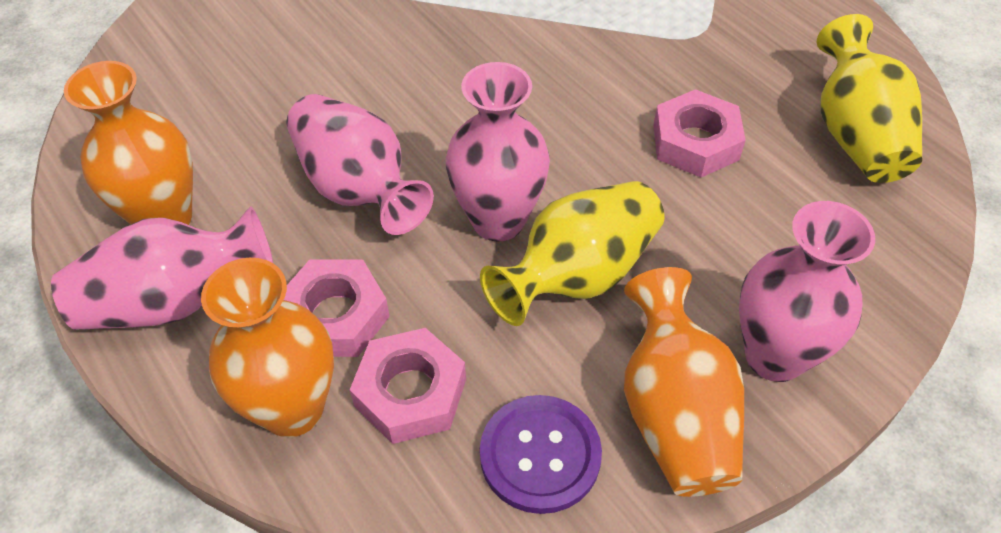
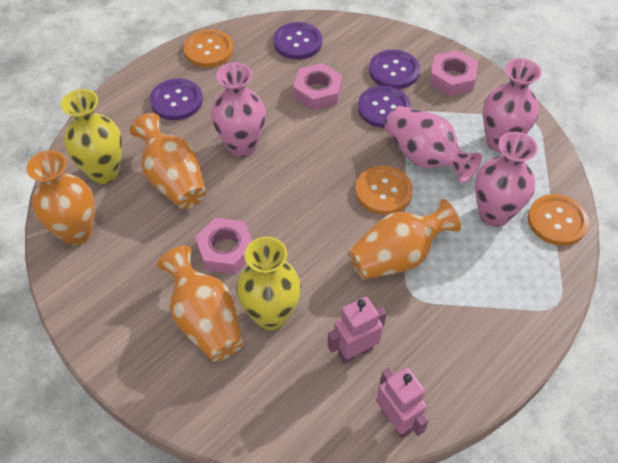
orange button: none = 0 -> [184,29,234,68] [355,166,413,215] [528,194,589,246] = 3
orange vase: [64,61,193,225] [201,258,334,437] [624,267,744,497] = 3 -> [26,150,95,245] [130,113,206,209] [157,246,243,362] [348,199,461,280] = 4
pink robot: none = 0 -> [328,297,386,364] [376,367,429,439] = 2
purple button: [480,395,602,514] = 1 -> [150,78,203,120] [273,22,322,60] [358,86,411,128] [369,50,420,89] = 4

